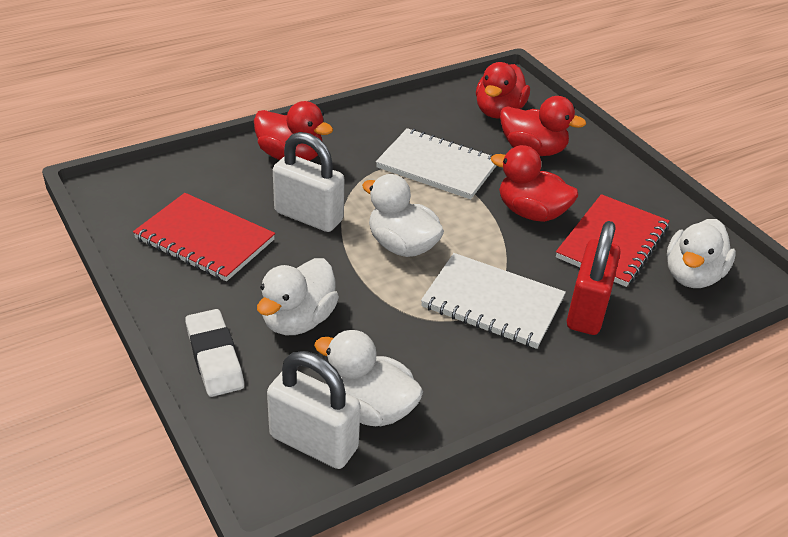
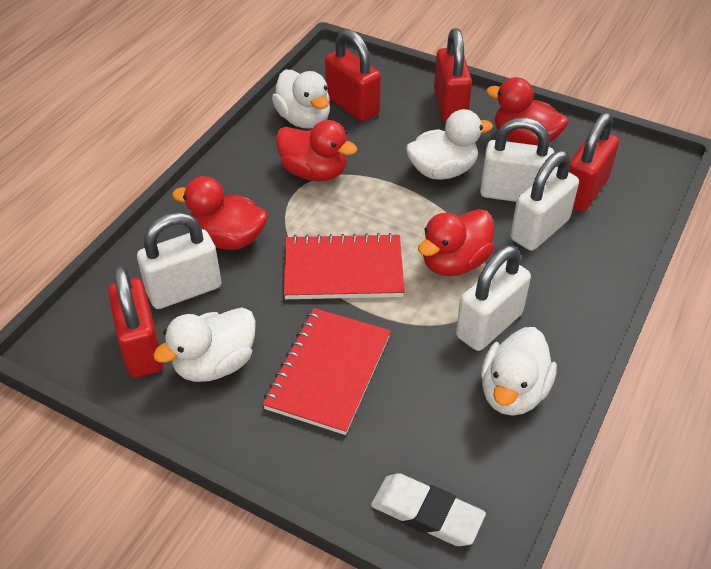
red padlock: [567,221,621,335] = 1 -> [108,265,163,378] [325,29,381,121] [434,28,472,122] [569,112,619,212] = 4
white notebook: [376,128,496,199] [421,253,566,349] = 2 -> none = 0
white padlock: [267,351,361,469] [273,132,344,232] = 2 -> [137,212,221,309] [456,245,531,351] [480,118,554,202] [510,151,579,251] = 4

